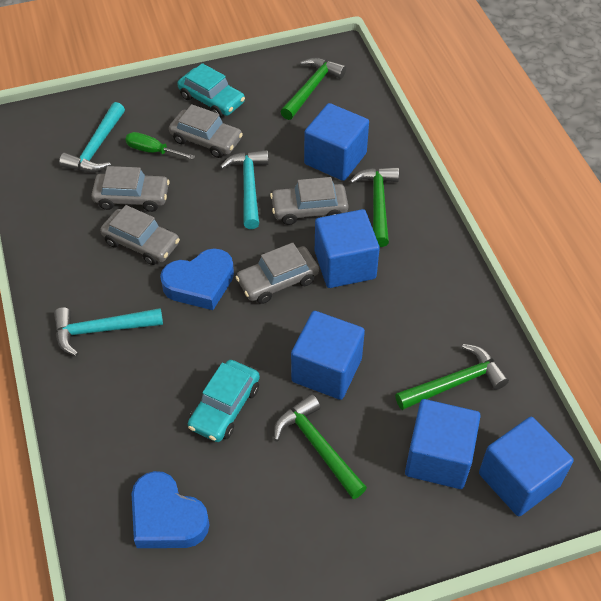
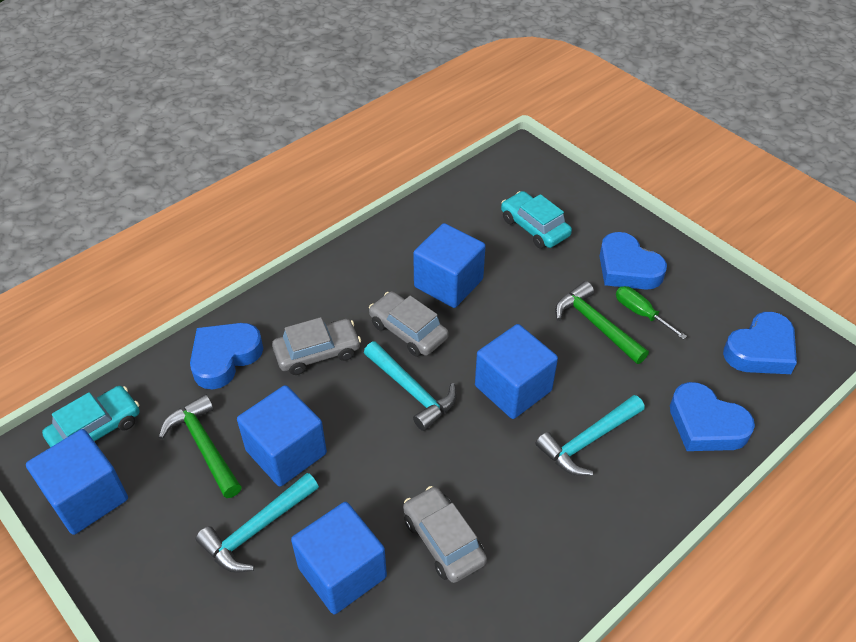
blue heart: [132,471,210,548] [160,248,234,310] = 2 -> [190,323,263,389] [600,232,667,290] [670,382,755,451] [723,312,797,374] = 4
green hammer: [274,394,367,499] [281,57,346,120] [350,167,399,247] [395,344,509,410] = 4 -> [159,394,242,498] [555,281,649,364] = 2
grey car: [91,166,170,212] [100,205,180,265] [169,104,243,158] [236,243,319,304] [270,177,348,225] = 5 -> [272,317,361,375] [369,291,449,357] [403,486,487,583] = 3

